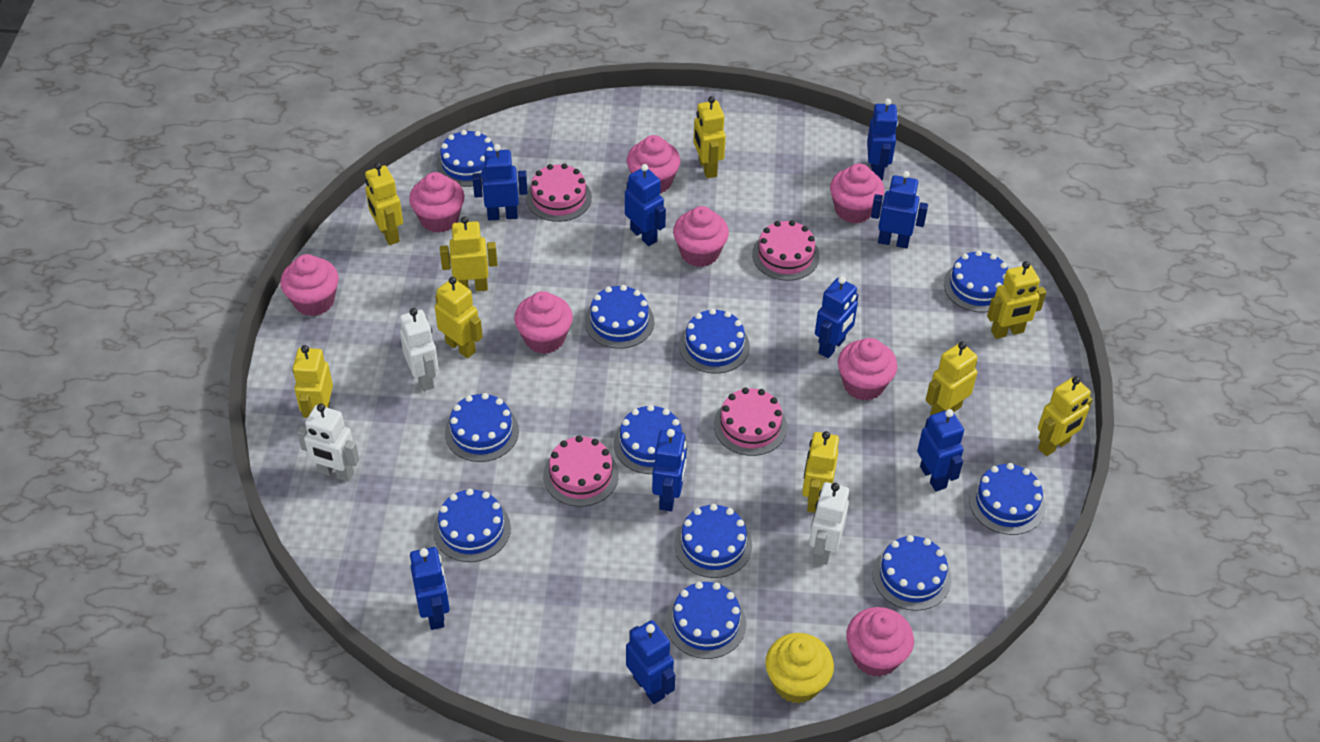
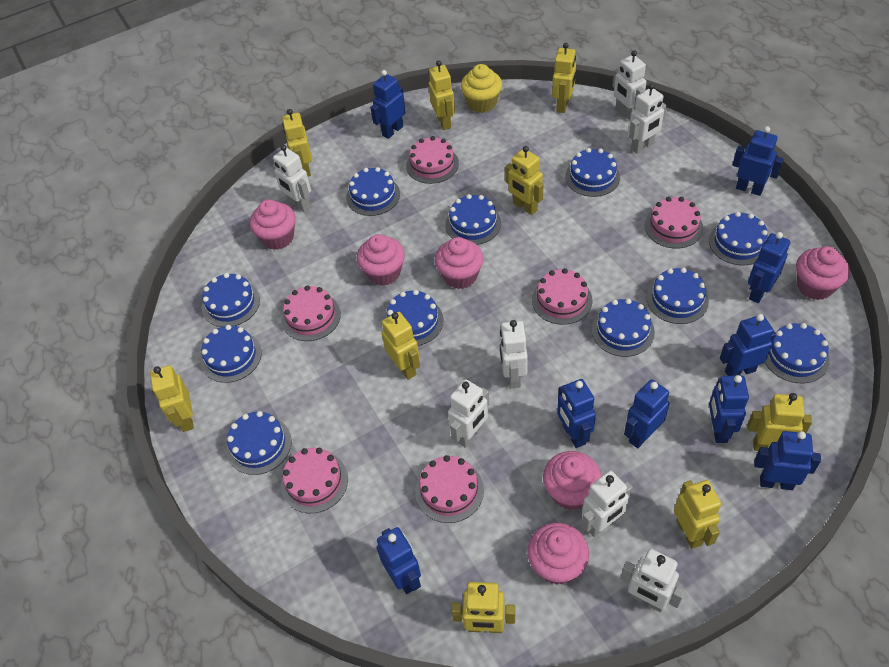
pink cake: [526,163,592,222] [543,436,619,507] [714,387,787,456] [752,220,820,281] = 4 -> [281,285,341,341] [281,448,348,513] [406,136,459,184] [415,455,484,523] [532,268,592,325] [645,197,703,249] = 6
pink cupcake: [280,254,339,316] [409,172,465,233] [514,291,573,354] [627,135,680,194] [673,206,729,267] [830,164,884,224] [838,338,897,401] [846,607,914,677] = 8 -> [250,200,296,250] [357,234,405,286] [435,237,484,289] [527,523,589,585] [543,451,602,510] [796,246,850,300] = 6
white robot: [297,404,359,482] [400,308,439,391] [809,482,849,565] = 3 -> [273,145,311,212] [448,379,489,448] [500,320,528,388] [582,471,633,537] [613,50,646,121] [620,549,685,612] [629,84,667,154] = 7

